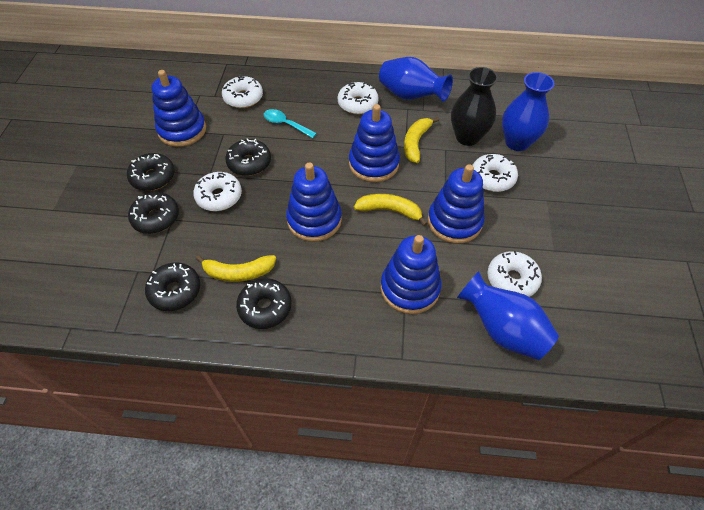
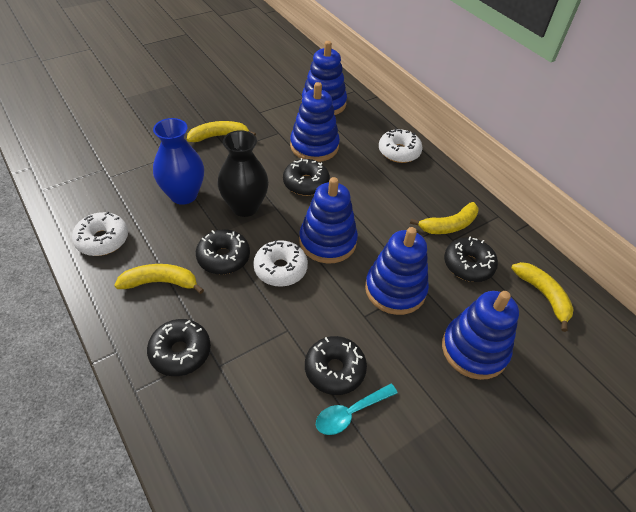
blue vase: [379,57,453,102] [457,271,559,360] [502,72,555,151] = 3 -> [153,118,204,205] = 1
white donut: [193,172,242,211] [222,76,263,108] [338,82,379,115] [472,154,518,192] [487,251,542,297] = 5 -> [72,212,128,256] [253,240,308,287] [379,128,423,163] = 3
yellow banana: [196,255,276,282] [354,194,428,226] [404,117,439,163] = 3 -> [114,264,204,294] [187,121,256,142] [410,202,478,234] [511,262,573,332] = 4

